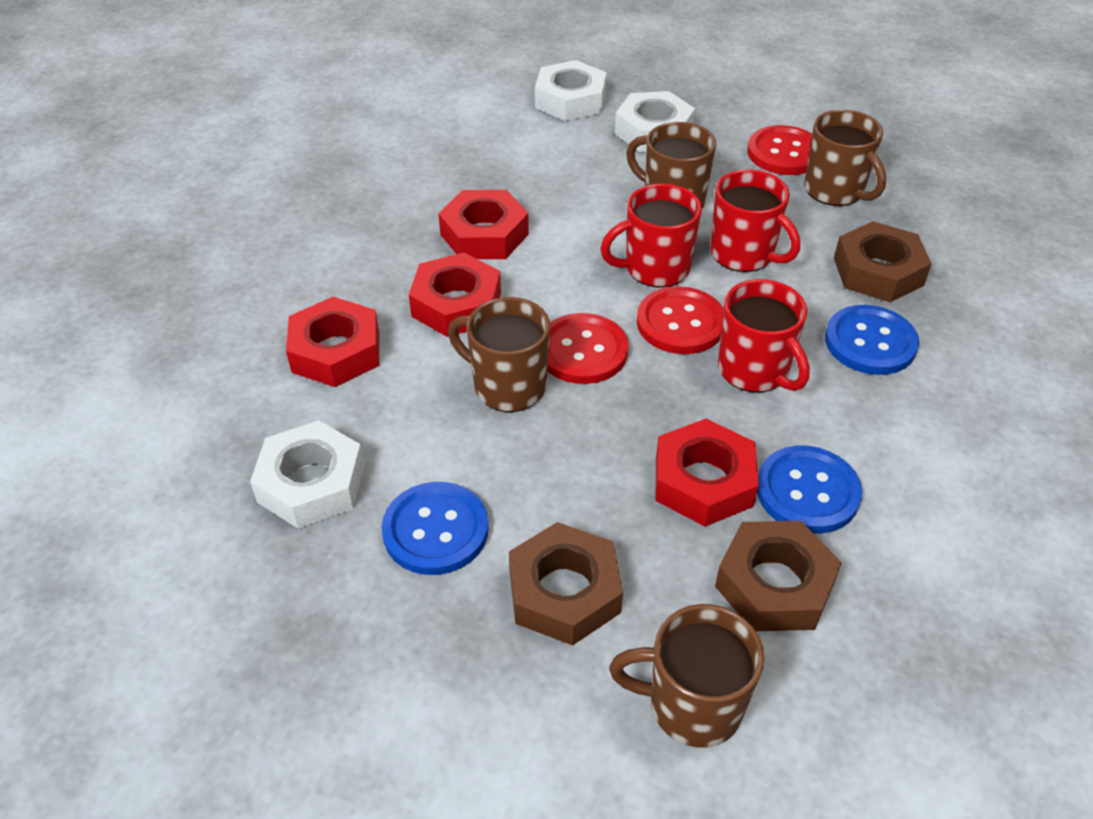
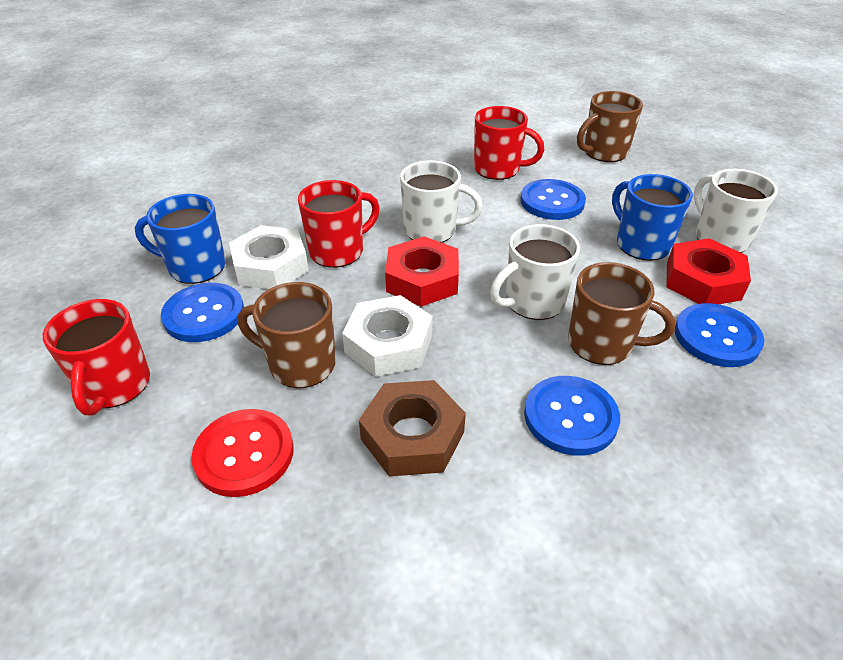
blue button: [382,482,489,575] [757,445,862,534] [825,305,919,375] = 3 -> [161,283,244,342] [520,179,586,220] [524,376,620,456] [675,303,764,367] = 4
blue mug: none = 0 -> [135,194,226,284] [612,174,693,261] = 2
brown mug: [448,297,550,412] [609,604,765,748] [626,122,716,209] [804,110,886,206] = 4 -> [238,282,336,388] [568,262,675,365] [577,91,643,162] = 3
brown nut: [509,522,623,645] [715,521,842,631] [834,221,931,302] = 3 -> [359,380,466,477] = 1
red button: [547,313,628,384] [637,286,723,354] [747,125,812,175] = 3 -> [191,409,294,497] = 1
red nut: [286,297,379,387] [409,253,501,337] [438,190,529,259] [655,419,759,527] = 4 -> [385,236,459,307] [666,238,751,304] = 2
white mug: none = 0 -> [400,160,483,243] [490,224,580,320] [694,169,778,253] = 3
white nut: [250,421,364,529] [535,60,607,121] [615,91,695,152] = 3 -> [229,225,309,289] [342,295,432,377] = 2

